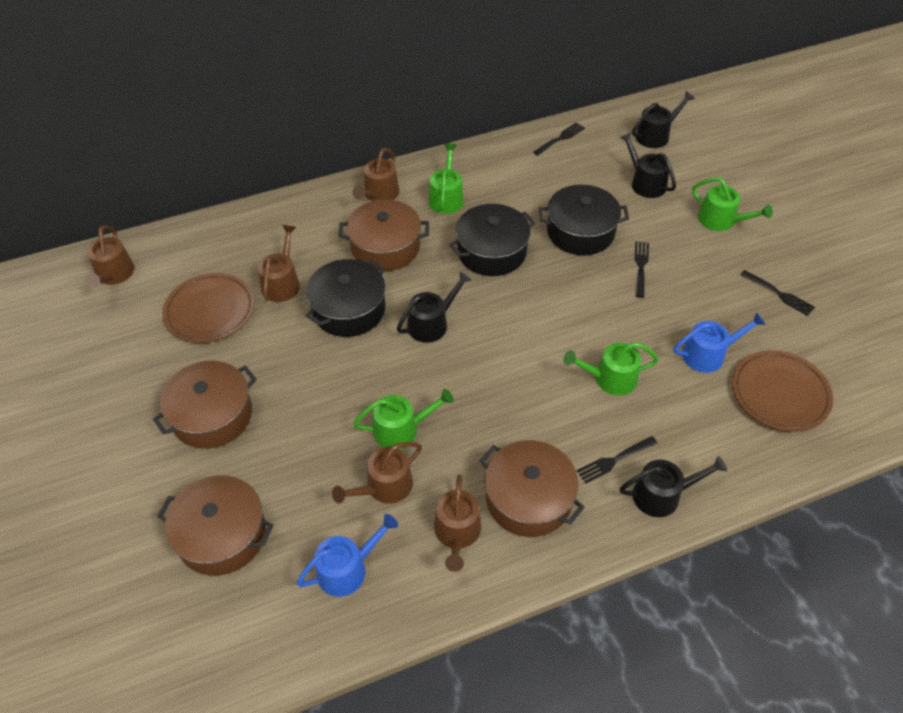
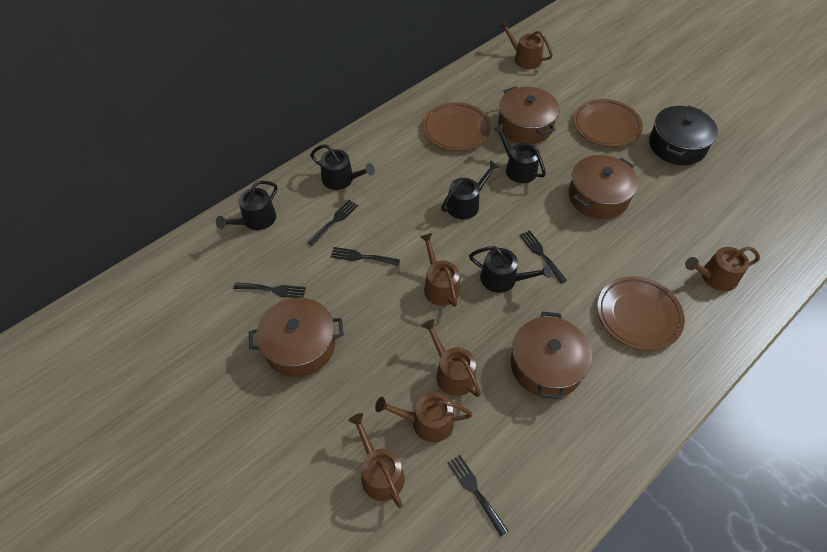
black fork: [533,122,585,156] [577,436,658,484] [634,241,649,298] [741,270,815,316] = 4 -> [233,282,306,298] [307,200,358,246] [331,247,400,266] [447,455,508,537] [519,230,567,284] = 5
black pot: [306,259,385,337] [449,204,536,276] [539,185,629,255] = 3 -> [649,105,718,165] = 1
black watering can: [397,271,471,343] [620,132,676,198] [620,456,727,517] [632,91,695,148] = 4 -> [216,181,277,230] [310,144,375,190] [441,160,500,219] [469,246,552,293] [493,124,546,183] = 5
blue watering can: [296,514,398,597] [674,312,766,373] = 2 -> none = 0
brown plate: [162,273,255,343] [732,350,834,432] = 2 -> [423,102,491,151] [573,99,643,147] [597,276,685,351] = 3
brown watering can: [85,226,135,288] [258,225,300,302] [332,442,422,504] [353,148,399,201] [434,474,481,572] = 5 -> [348,413,405,508] [375,392,473,442] [420,233,460,307] [421,319,481,397] [499,20,553,69] [685,246,760,292] = 6
green watering can: [353,389,454,449] [429,143,464,214] [563,342,659,395] [692,177,773,231] = 4 -> none = 0

